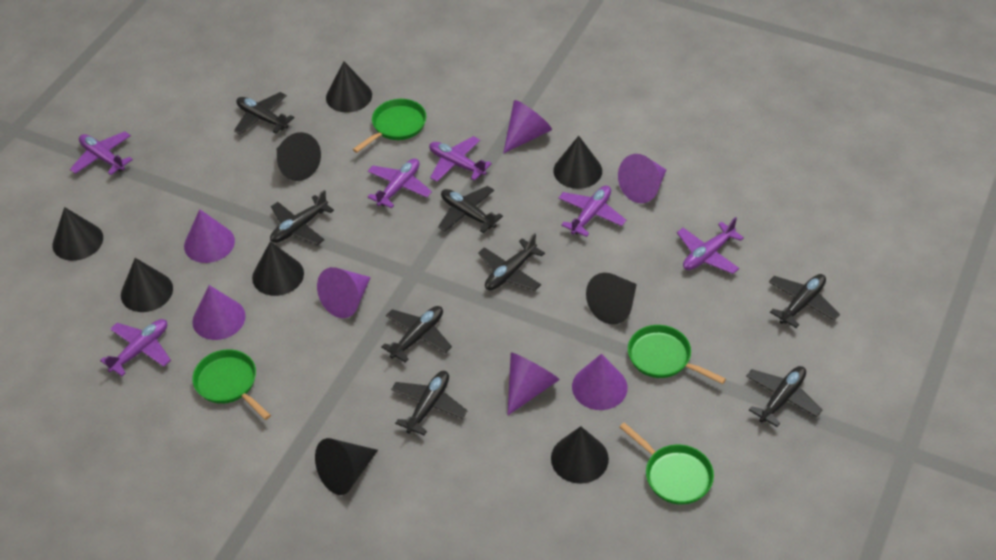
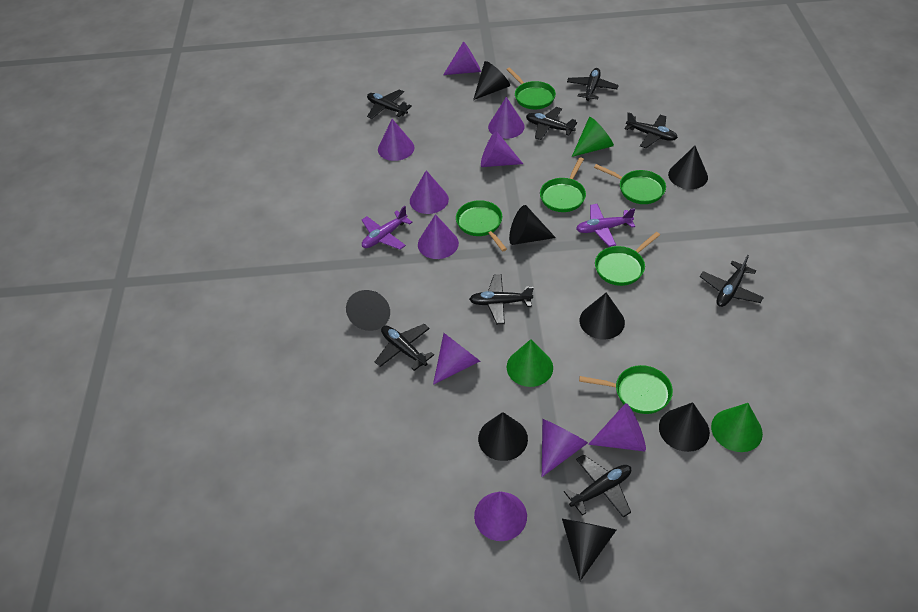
black cone: [52,207,103,261] [121,258,173,312] [252,241,304,296] [277,132,321,181] [315,438,378,495] [326,61,372,113] [551,426,609,484] [553,136,602,189] [586,273,637,325] = 9 -> [346,290,390,331] [473,61,510,100] [478,412,528,461] [509,205,556,245] [562,519,616,581] [580,292,625,339] [659,402,710,452] [668,146,708,189] = 8
green cone: none = 0 -> [507,339,553,387] [572,117,614,157] [711,403,763,452] = 3
green pan: [192,349,271,420] [353,99,426,153] [619,422,714,505] [628,325,726,384] = 4 -> [456,200,507,251] [506,67,556,109] [540,157,586,212] [579,365,673,414] [594,164,666,204] [595,232,660,286] = 6
purple cone: [184,209,235,263] [192,285,246,340] [317,267,371,318] [503,100,552,154] [508,352,560,415] [572,354,628,410] [618,154,666,203] = 7 -> [378,119,415,161] [410,170,449,214] [418,214,459,259] [433,333,480,385] [443,41,481,75] [474,491,527,541] [481,131,523,167] [488,97,525,139] [542,419,588,477] [588,403,646,451] = 10
purple plane: [70,131,133,175] [100,319,171,376] [368,158,432,208] [429,136,492,182] [558,185,626,237] [677,217,744,274] = 6 -> [362,206,413,250] [576,204,635,247] = 2

